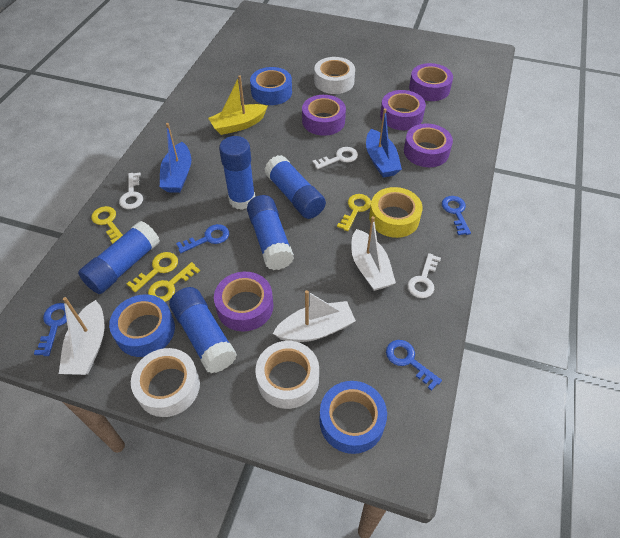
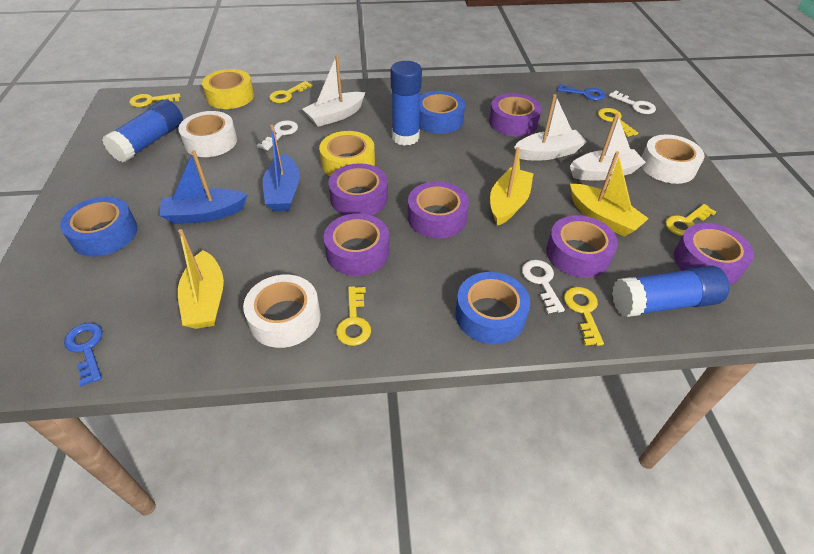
blue glue stick: [78,221,160,294] [169,287,237,373] [219,136,255,210] [247,195,294,270] [264,155,326,219] = 5 -> [102,99,183,162] [390,61,422,146] [612,266,729,317] = 3
blue key: [34,303,67,356] [176,224,229,253] [386,340,442,391] [442,196,471,235] = 4 -> [64,323,103,387] [557,84,606,100] = 2
purple tape: [214,272,273,331] [302,95,346,136] [380,90,426,130] [404,124,453,167] [409,63,453,101] = 5 -> [324,213,389,276] [329,163,388,215] [408,181,469,238] [489,93,542,136] [546,215,618,278] [674,223,754,285] = 6
yellow boat: [208,75,268,135] = 1 -> [178,229,224,329] [490,147,534,226] [570,151,649,237] = 3
yellow key: [91,206,123,244] [127,252,178,292] [148,262,200,302] [337,194,371,231] = 4 -> [129,93,181,107] [269,81,313,103] [336,286,371,346] [564,287,604,346] [598,108,638,137] [665,204,716,236] = 6
yellow tape: [369,187,423,238] = 1 -> [202,69,254,109] [319,131,375,176] = 2

